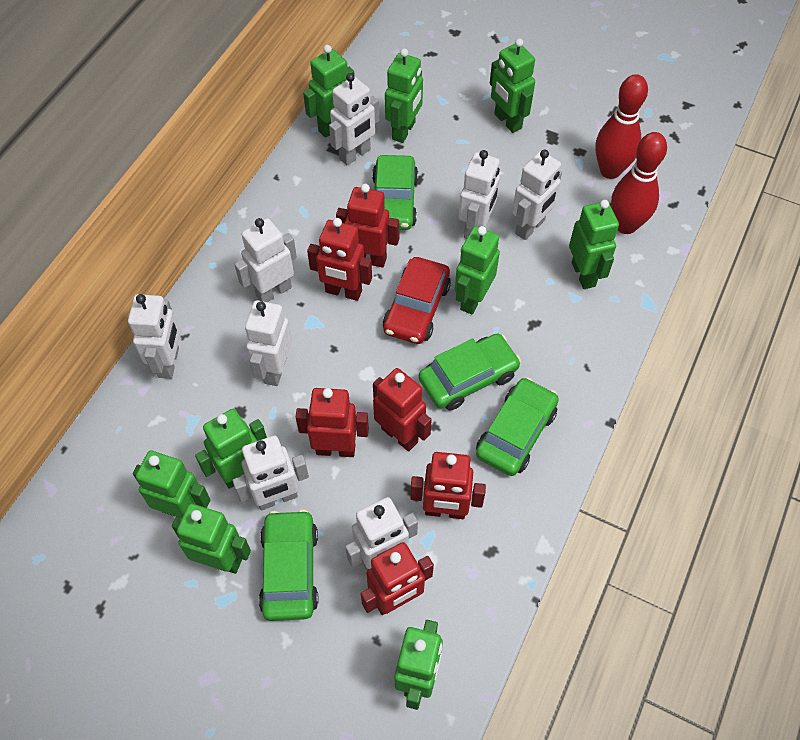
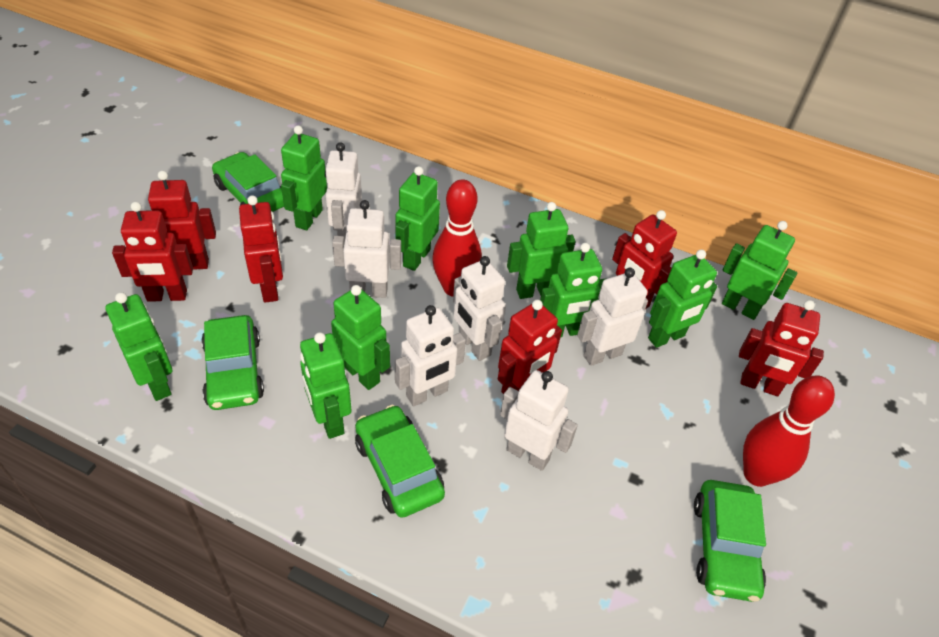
red car: [383,257,451,344] = 1 -> none = 0
white robot: [128,294,181,379] [233,436,309,511] [234,218,297,302] [245,300,292,386] [329,73,379,165] [345,497,418,571] [458,150,500,239] [512,149,562,240] = 8 -> [325,142,362,243] [332,200,401,298] [395,305,466,406] [453,256,506,361] [500,370,578,471] [577,268,648,366] = 6

